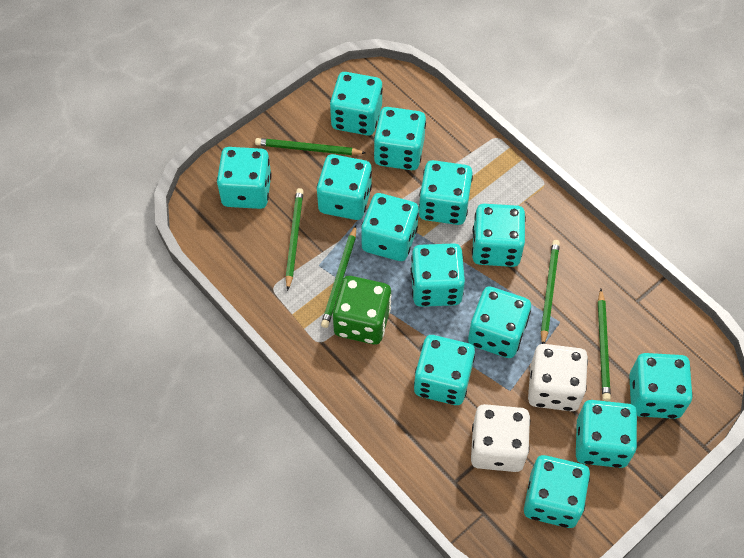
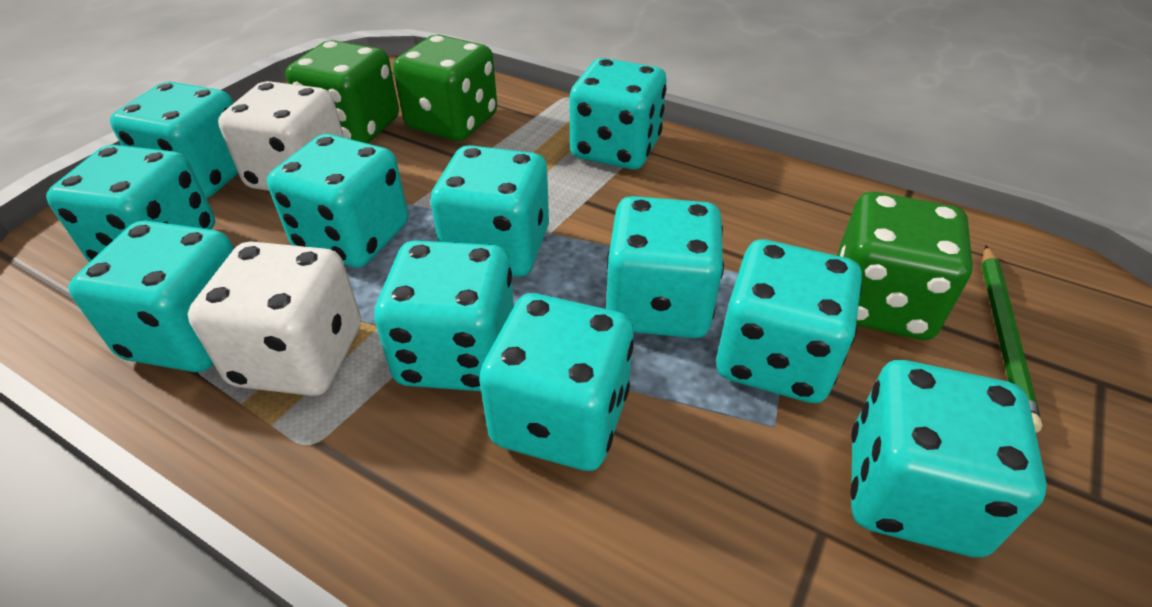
green dice: [333,276,392,345] = 1 -> [286,40,399,144] [393,35,497,141] [837,192,973,340] = 3
green pencil: [255,138,366,155] [285,188,304,291] [321,225,356,328] [541,240,560,344] [598,289,611,401] = 5 -> [982,245,1042,433] = 1
turquoise dice: [217,147,272,209] [317,154,372,220] [330,72,383,135] [361,193,419,261] [374,107,426,170] [411,243,465,307] [414,335,475,405] [419,160,473,225] [468,286,531,358] [472,204,526,267] [524,455,590,528] [576,400,637,468] [629,353,693,419] = 13 -> [46,145,215,262] [68,220,234,372] [110,82,238,198] [267,134,408,267] [374,240,514,391] [430,145,549,277] [479,293,634,471] [570,58,666,169] [606,196,724,338] [716,240,862,403] [850,360,1047,557] = 11

